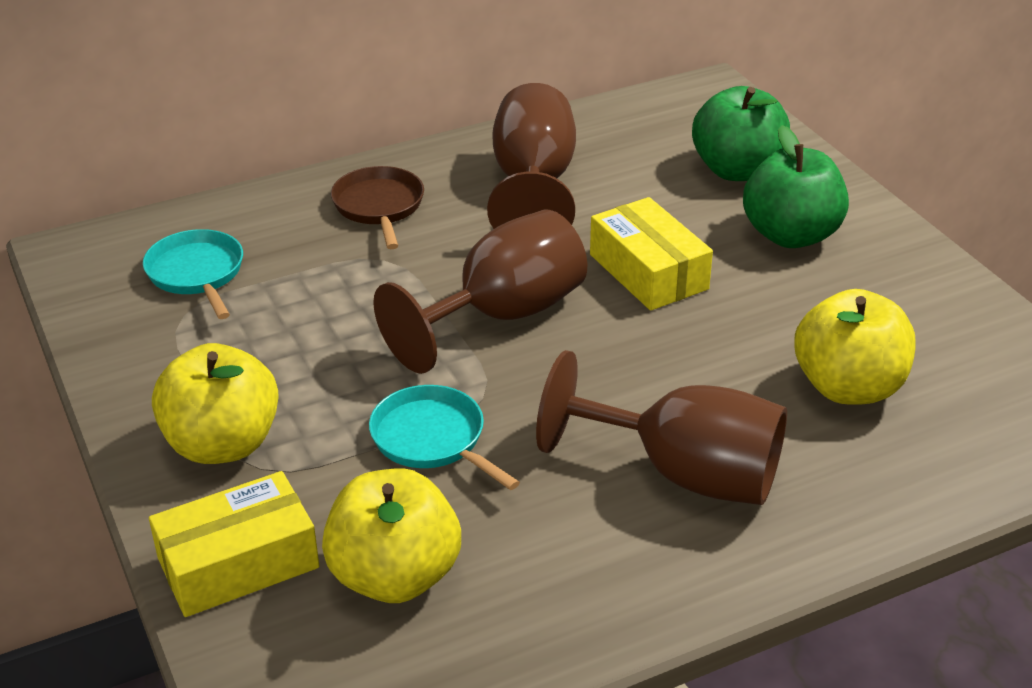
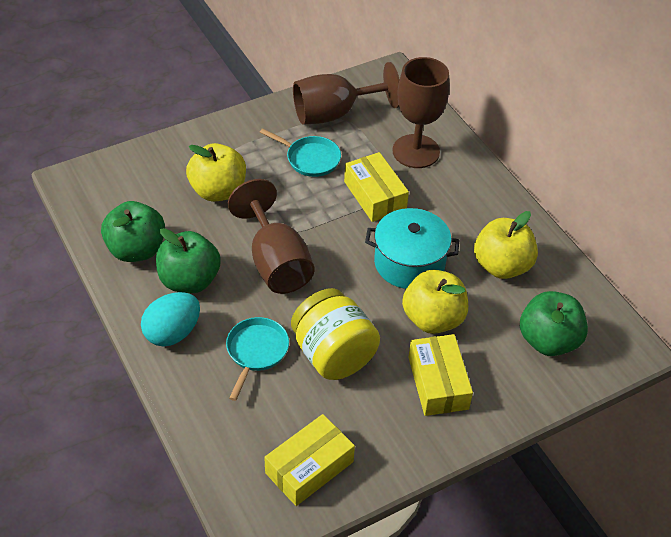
brown pan: [331,166,424,249] = 1 -> none = 0
green apple: [692,86,790,181] [743,125,849,248] = 2 -> [101,201,165,262] [156,228,221,293] [520,291,588,356] = 3
turquoise egg: none = 0 -> [141,292,200,347] = 1
turquoise pot: none = 0 -> [365,208,460,289] = 1
yellow box: [149,471,319,617] [590,197,713,311] = 2 -> [264,414,355,506] [344,152,409,222] [408,334,473,416] = 3
yellow jar: none = 0 -> [291,288,380,380] = 1

